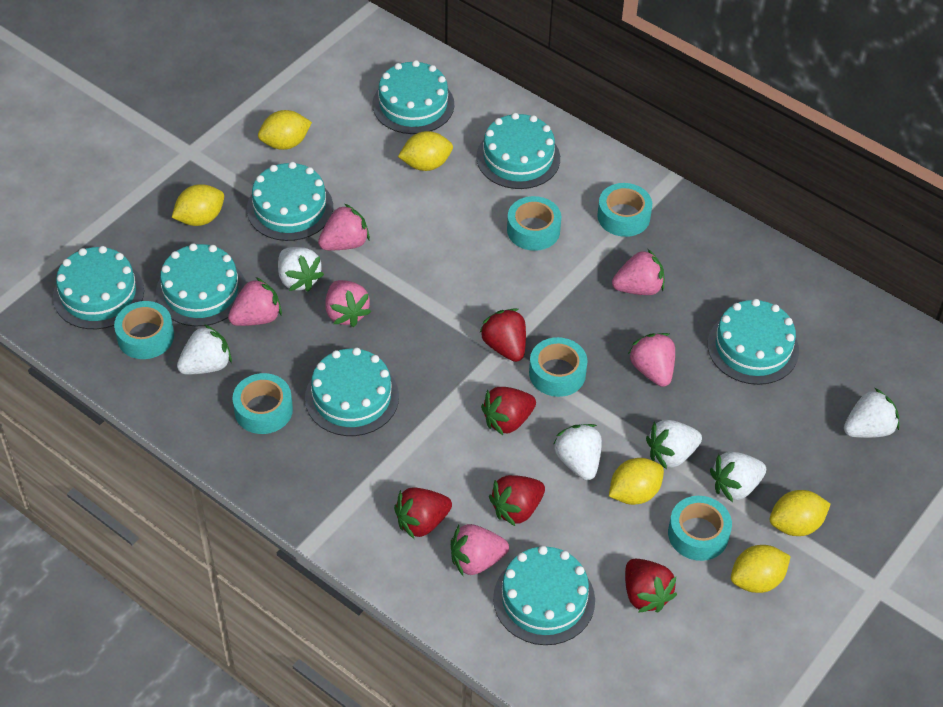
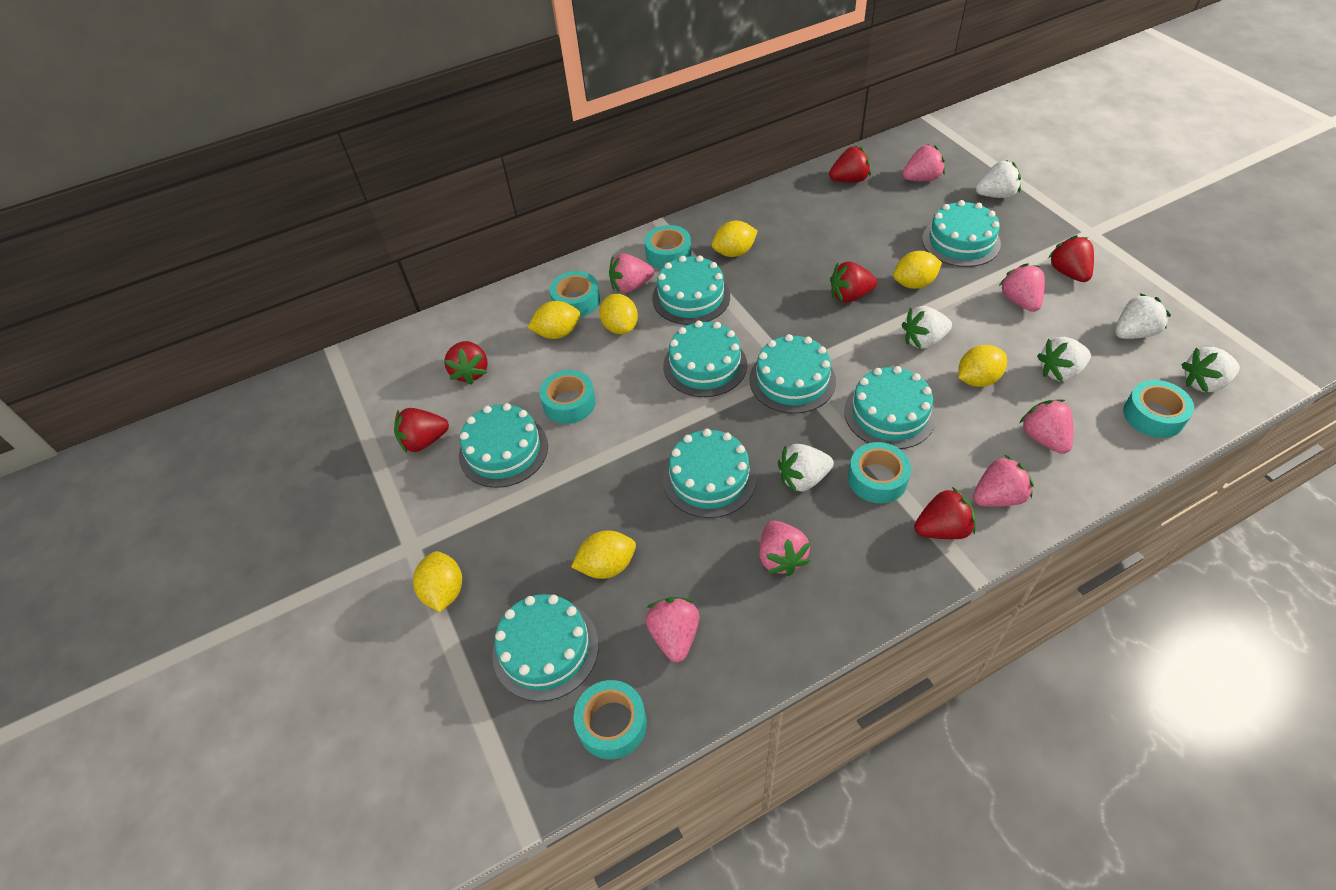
pink strawberry: [228,277,282,326] [318,204,370,250] [325,280,371,327] [451,524,509,576] [612,249,664,295] [628,333,675,387] = 6 -> [609,253,654,293] [645,597,700,662] [759,521,810,576] [902,144,945,181] [973,454,1034,507] [999,263,1045,312] [1020,399,1073,454] = 7
red strawberry: [394,487,452,539] [479,309,526,362] [481,387,536,435] [489,475,545,526] [625,559,677,613] = 5 -> [394,408,449,453] [444,341,488,385] [829,146,871,182] [830,261,877,302] [914,487,976,539] [1048,235,1094,282] = 6
yellow lemon: [172,184,224,226] [258,110,312,150] [398,131,453,171] [609,458,664,505] [731,545,791,593] [770,490,831,536] = 6 -> [413,551,462,612] [528,301,580,339] [571,531,636,579] [599,294,638,334] [712,221,758,257] [893,251,942,289] [958,345,1007,387] = 7

